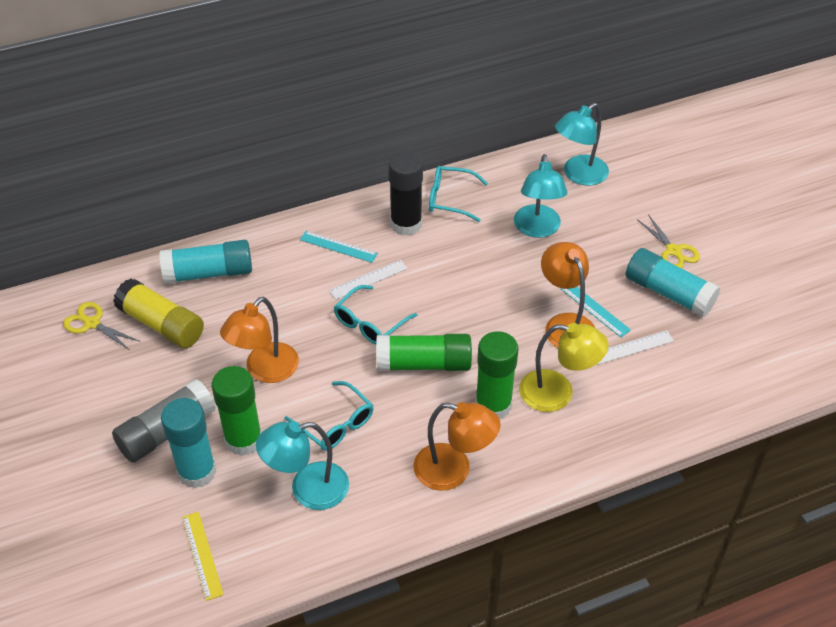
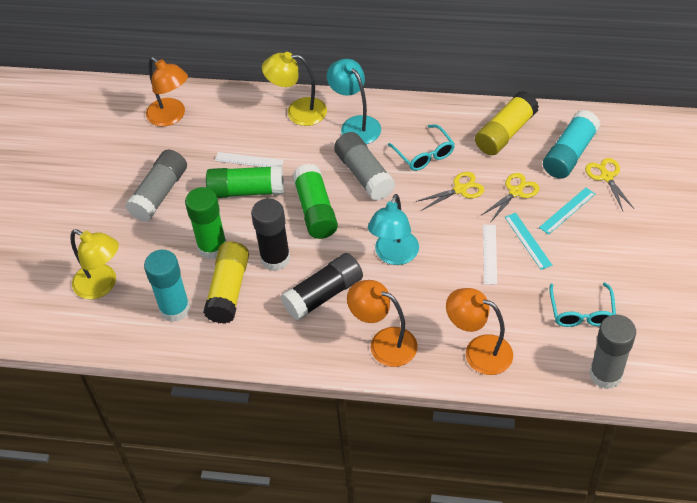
black glue stick: [388,152,423,236] = 1 -> [251,198,291,271] [281,253,363,321] = 2
grey glue stick: [112,379,216,463] = 1 -> [125,149,187,222] [334,132,395,201] [589,315,636,389] = 3
turquoise glasses: [284,381,373,451] [334,285,417,345] [429,166,488,222] = 3 -> [388,124,455,171] [549,282,616,327] = 2
turquoise glue stick: [159,240,252,284] [161,398,216,488] [626,248,720,317] = 3 -> [144,250,190,322] [543,110,601,179] = 2
turquoise lamp: [256,421,349,510] [514,154,567,238] [555,103,609,186] = 3 -> [327,59,381,144] [368,194,419,265] = 2
yellow glue stick: [113,278,204,348] = 1 -> [203,241,249,324] [475,91,539,155] = 2
yellow lamp: [519,323,609,412] = 1 -> [70,229,119,299] [262,52,327,126] = 2
yellow ruler: [182,512,224,601] = 1 -> none = 0
yellow scissors: [63,302,139,350] [637,214,700,268] = 2 -> [416,172,484,211] [482,173,539,221] [585,158,634,211] = 3

